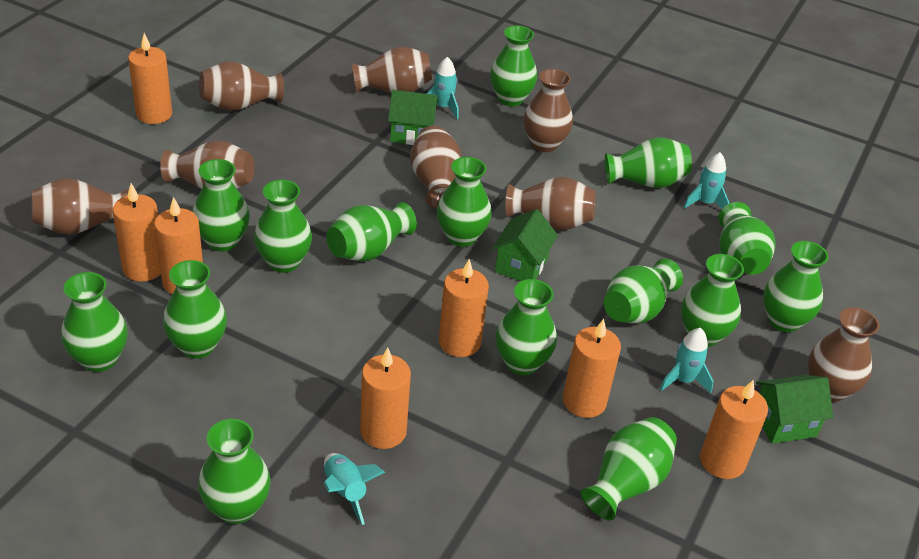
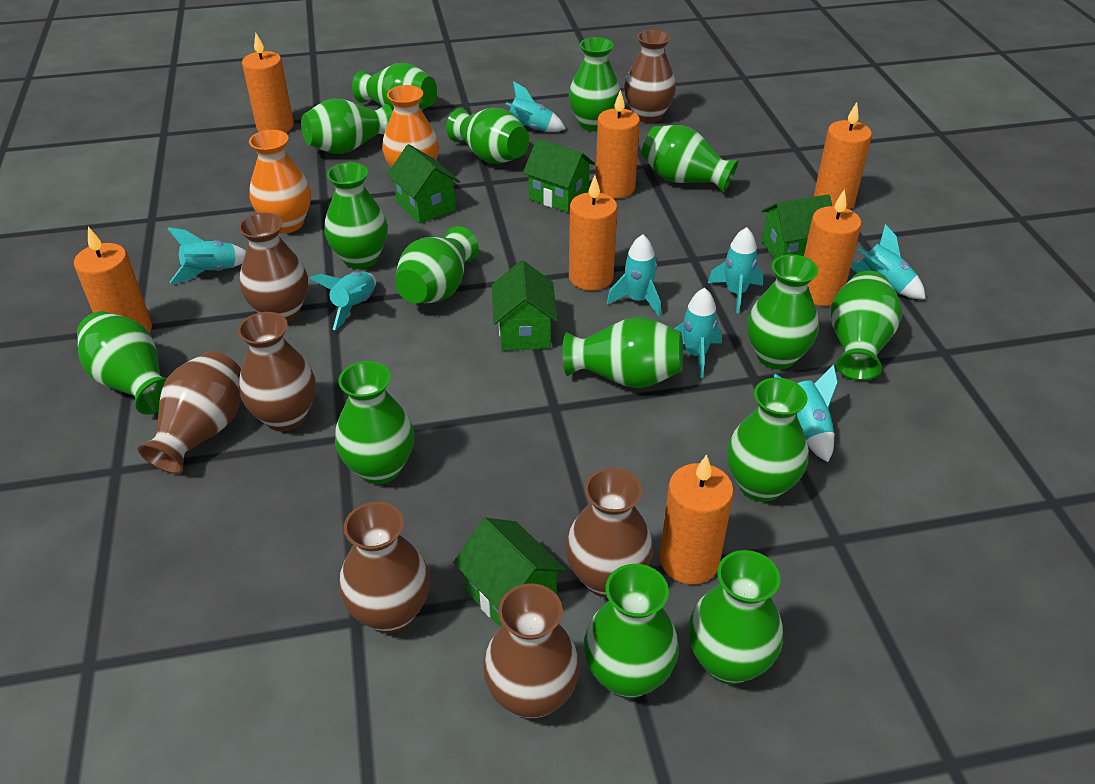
brown vase: [31,178,128,235] [160,140,254,189] [199,61,284,111] [352,47,432,93] [410,126,462,208] [505,177,596,230] [524,69,573,152] [808,307,879,402] = 8 -> [138,351,241,474] [238,213,308,322] [238,312,316,431] [339,502,430,633] [483,584,580,719] [566,468,653,598] [624,30,676,123] = 7
green house: [388,90,438,145] [492,209,558,281] [756,375,833,444] = 3 -> [387,144,460,224] [453,518,566,627] [492,260,557,351] [523,139,595,213] [761,194,832,260] = 5
orange vase: none = 0 -> [249,130,311,233] [382,85,439,167] = 2
turquoise rocket: [324,453,385,525] [426,57,459,119] [660,328,713,393] [684,152,729,209] = 4 -> [167,227,246,283] [309,271,376,330] [506,81,565,132] [607,234,661,316] [674,288,722,378] [708,227,763,313] [774,364,838,462] [850,224,925,299] = 8

